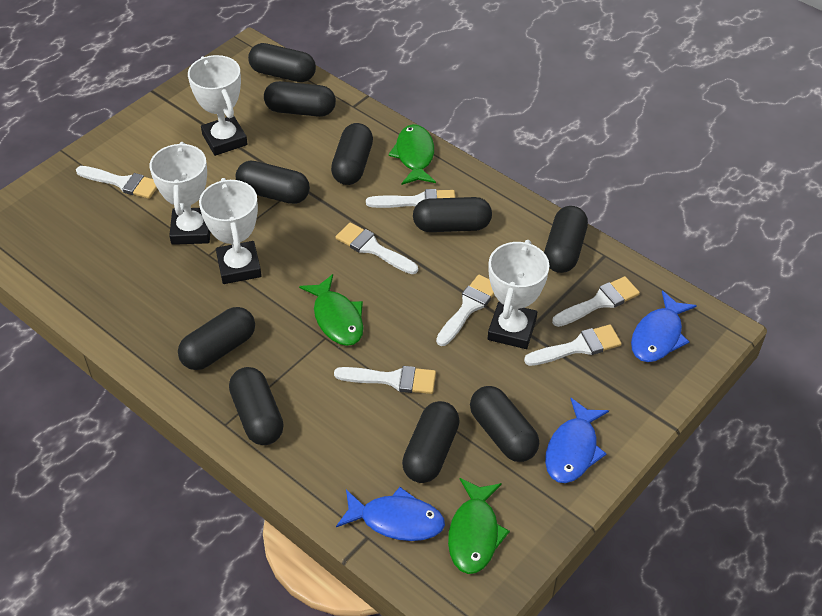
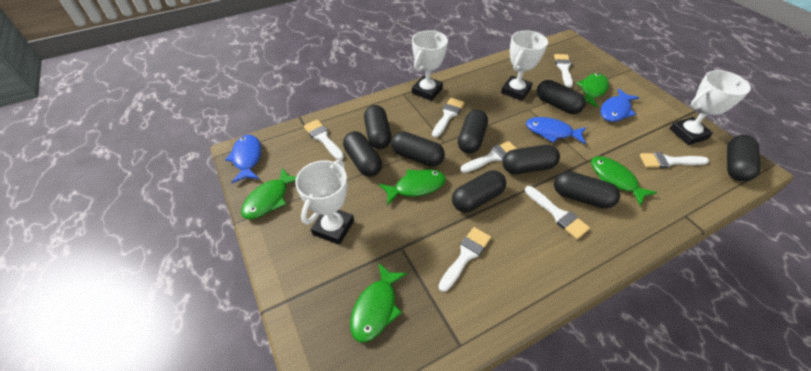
black capsule: [178,307,255,370] [229,367,284,445] [236,161,310,204] [248,43,316,82] [264,81,336,117] [331,123,373,185] [402,401,460,483] [413,197,492,232] [470,386,539,462] [544,206,588,273] = 10 -> [343,131,382,177] [364,105,392,149] [391,131,445,166] [452,170,506,212] [458,109,488,154] [502,145,560,174] [537,80,586,114] [554,171,620,209] [727,135,761,181] = 9
green fish: [299,274,364,346] [388,124,436,185] [448,478,510,574] = 3 -> [241,168,297,219] [350,262,407,343] [379,169,446,205] [576,73,609,108] [591,156,657,206] = 5

